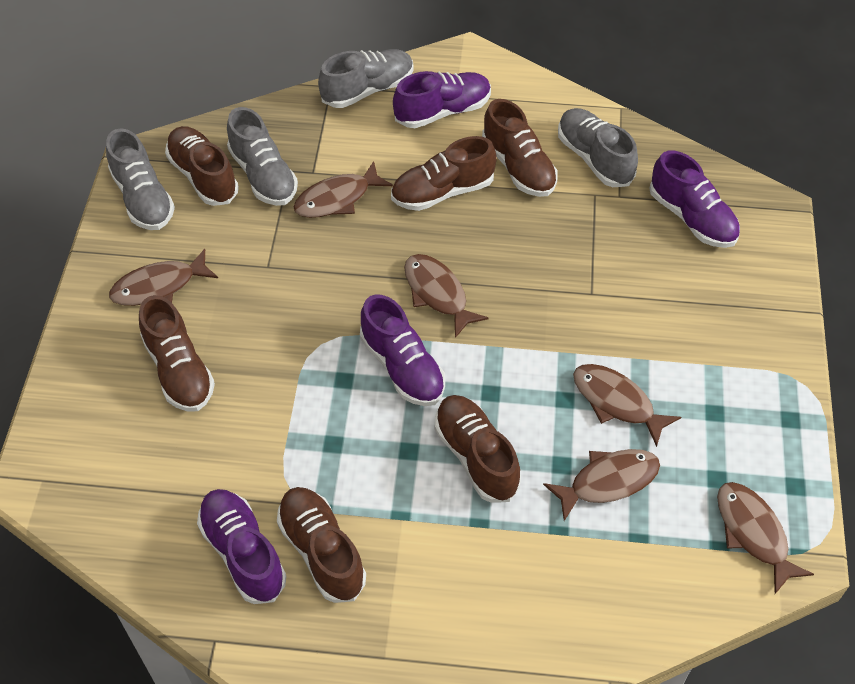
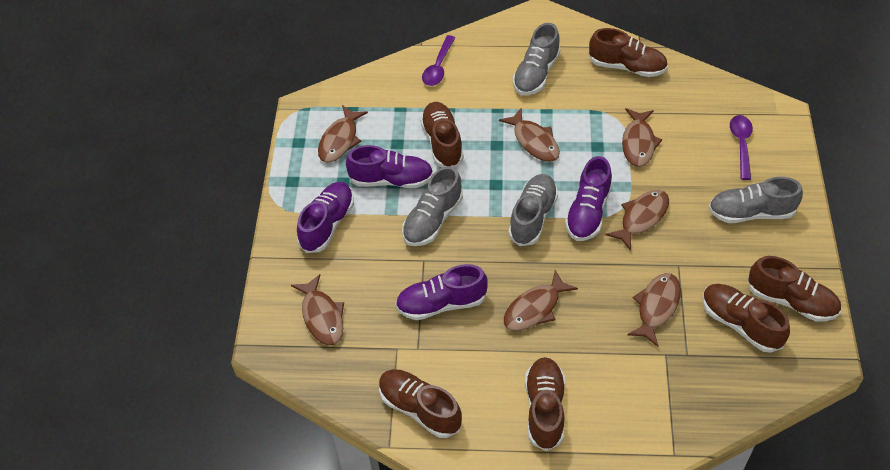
brown fish: [109,249,218,306] [293,161,393,218] [404,254,489,338] [543,449,660,521] [573,364,681,447] [717,482,814,594] = 6 -> [291,274,344,345] [318,105,368,162] [499,108,560,162] [504,270,578,331] [605,190,669,251] [622,108,662,167] [627,273,681,347] = 7
purple spoon: none = 0 -> [422,35,455,86] [730,115,753,180] = 2

